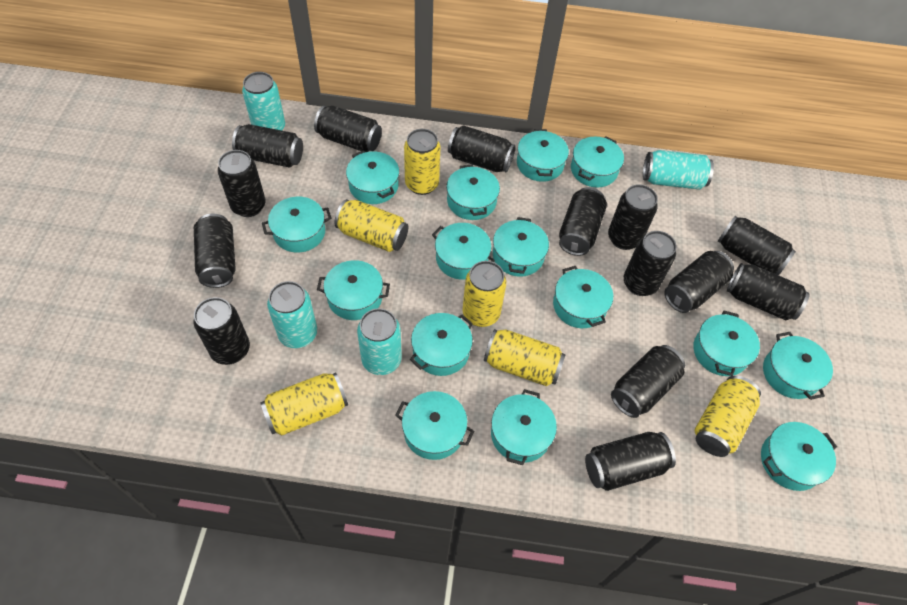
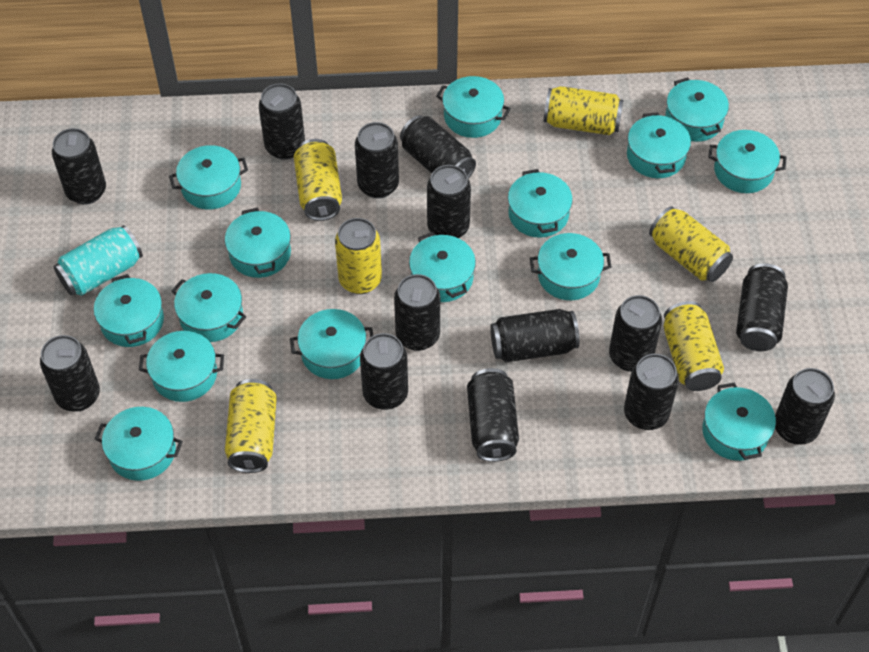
turquoise can: [242,72,285,130] [267,281,317,348] [357,308,402,375] [643,150,714,189] = 4 -> [54,225,143,296] = 1

